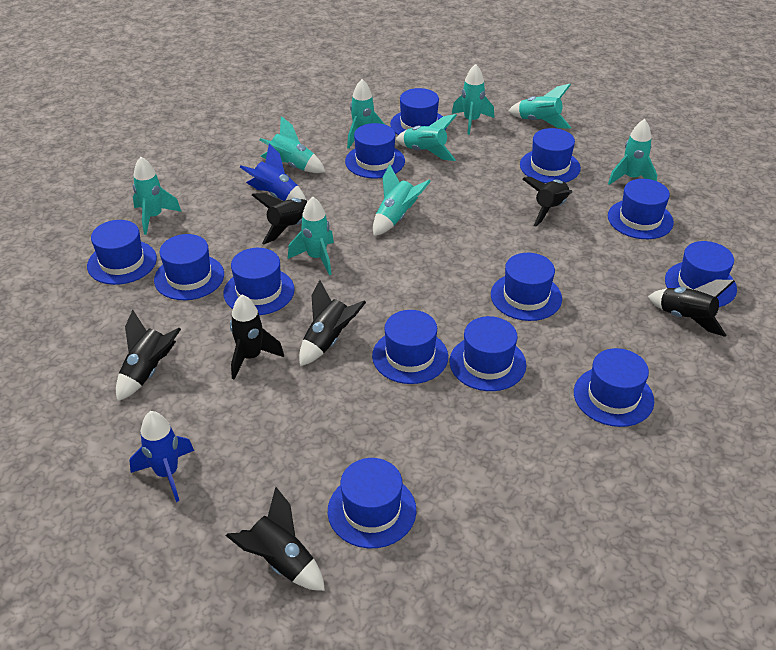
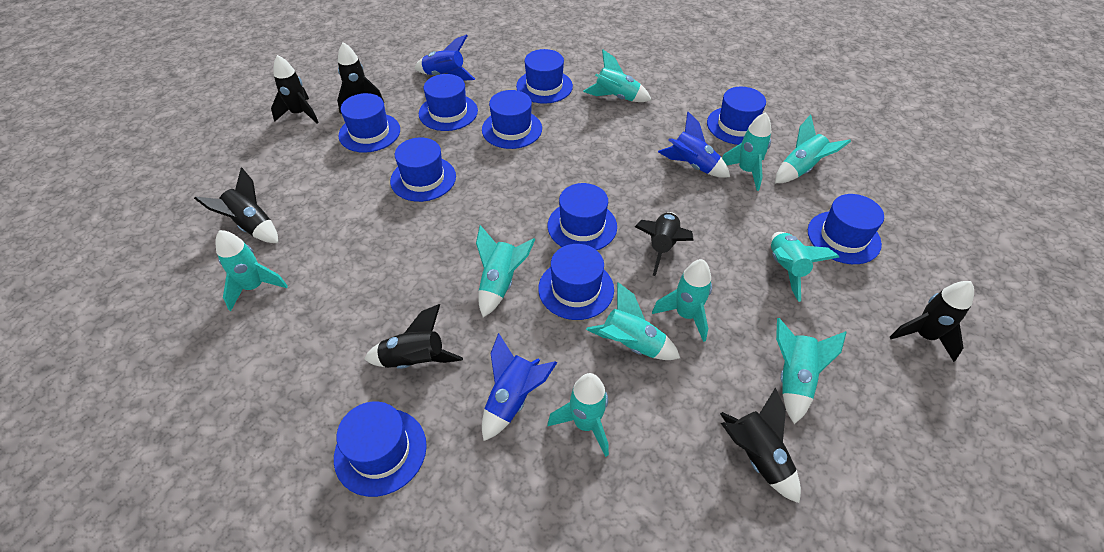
blue hat: [87,220,157,285] [154,234,224,300] [223,248,295,315] [328,458,416,548] [345,123,405,178] [372,310,448,384] [390,88,446,135] [449,316,526,391] [491,253,562,321] [520,128,581,183] [574,348,654,427] [608,179,674,239] [665,241,737,307] = 13 -> [334,401,427,497] [338,93,400,153] [390,137,456,202] [419,74,478,131] [482,90,542,149] [516,49,573,104] [538,244,614,320] [548,183,617,250] [707,87,766,145] [808,194,884,264] = 10
blue rocket: [129,411,194,502] [240,143,306,201] = 2 -> [414,35,475,81] [482,333,557,441] [658,112,730,178] = 3
turquoise rocket: [133,157,182,235] [259,116,325,173] [288,196,334,275] [347,79,384,149] [373,164,431,236] [396,114,457,161] [452,64,494,135] [509,84,571,129] [608,119,657,185] = 9 -> [215,230,288,311] [476,225,535,317] [548,373,609,457] [583,50,651,102] [586,282,680,360] [652,259,712,342] [722,112,771,191] [771,232,839,302] [775,115,851,183] [776,318,847,424] = 10

